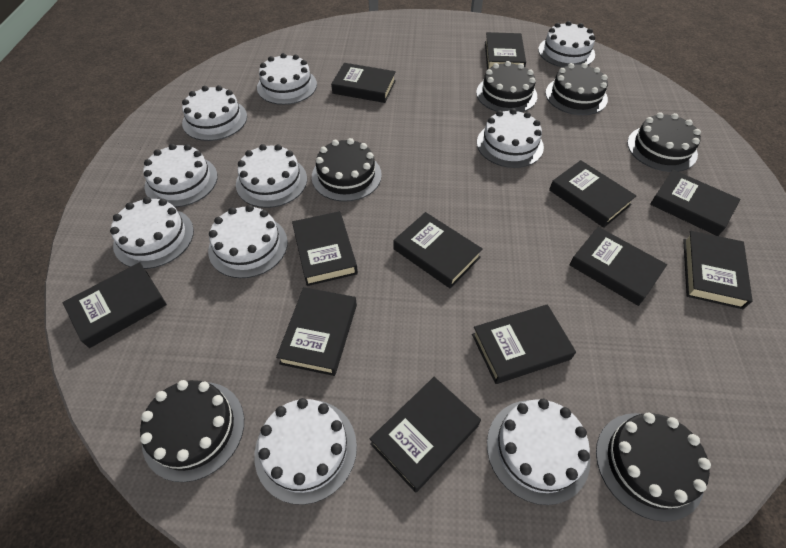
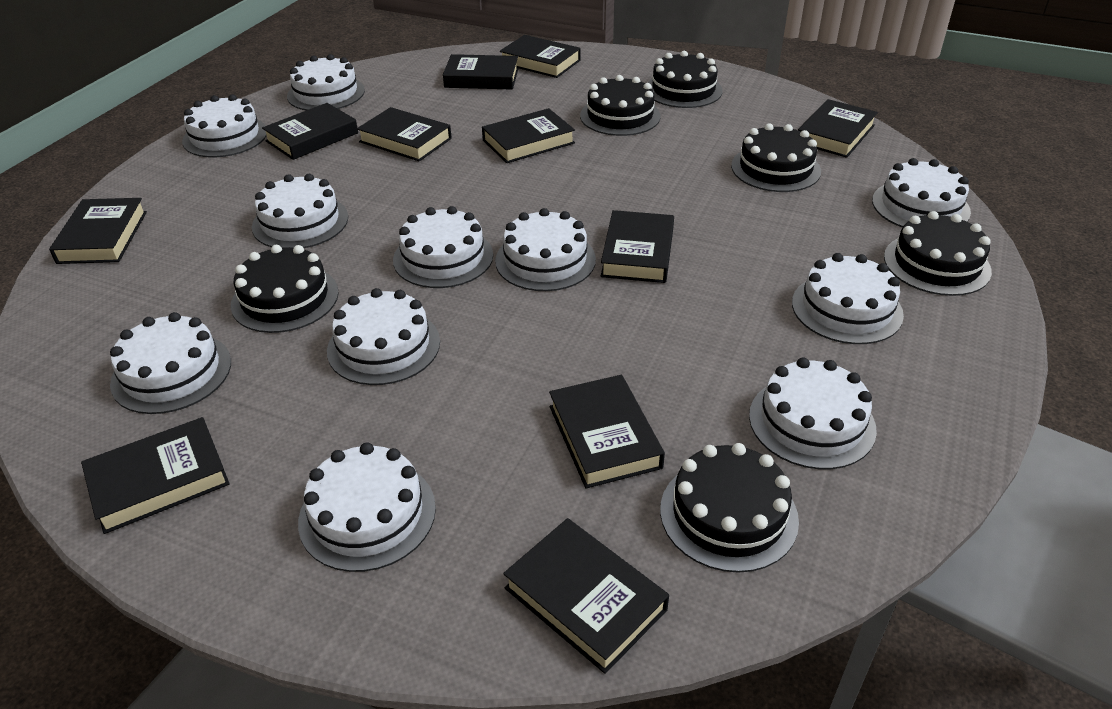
black book: [62,262,167,348] [276,287,357,376] [292,211,358,286] [331,63,396,103] [370,377,481,493] [394,212,483,288] [472,304,576,384] [485,32,526,70] [549,160,636,228] [570,227,667,306] [650,170,740,236] [683,231,753,309] = 12 -> [49,198,147,264] [81,417,230,534] [262,103,358,160] [357,107,452,161] [443,54,519,90] [482,108,575,163] [500,35,581,78] [503,518,669,674] [549,375,665,488] [601,210,674,283] [798,99,878,158] = 11
white cake: [110,197,194,269] [143,144,218,207] [182,85,247,141] [208,205,288,278] [236,144,307,208] [254,398,357,505] [257,53,317,105] [477,109,544,168] [487,399,590,505] [538,21,595,68] = 10 -> [110,312,231,414] [182,95,267,158] [252,174,348,248] [287,54,365,110] [298,442,436,572] [327,288,440,385] [393,206,493,288] [495,208,596,291] [749,358,877,469] [792,253,904,344] [872,158,971,228] = 11

